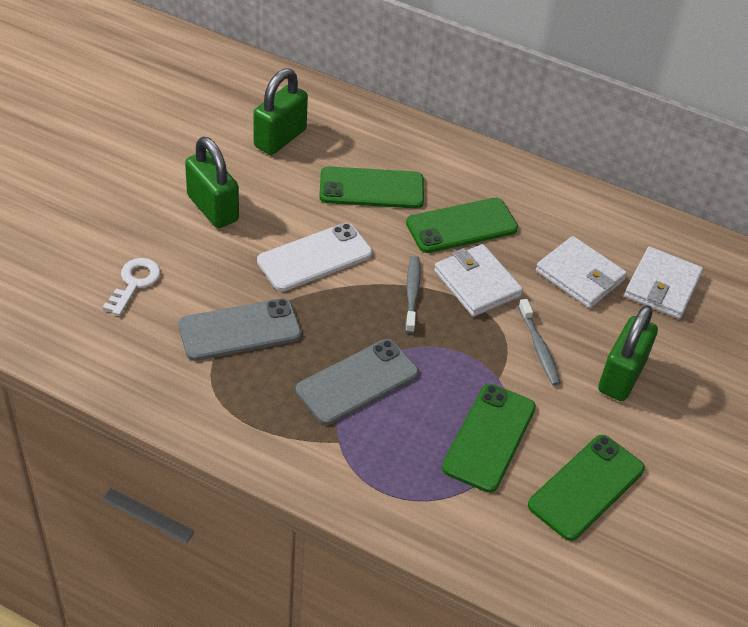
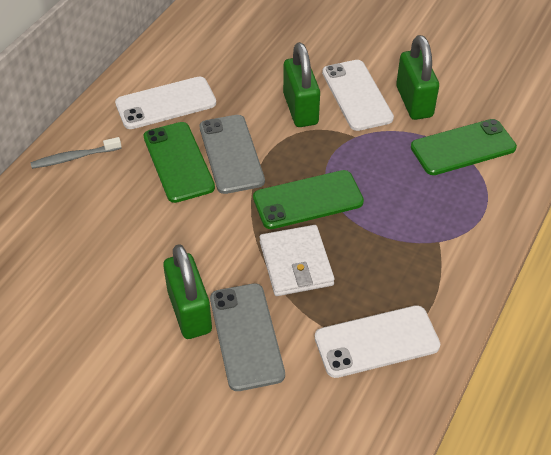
green phone: [319,166,424,208] [406,198,518,253] [442,384,536,493] [528,435,645,541] = 4 -> [144,122,215,203] [253,170,364,229] [411,119,517,175] = 3
grey toothbrush: [405,256,420,333] [518,299,561,385] = 2 -> [30,137,121,169] = 1
white key: [102,258,161,316] = 1 -> none = 0
white phone: [257,223,372,291] = 1 -> [115,76,216,129] [315,305,441,378] [322,60,394,131] = 3
white wallet: [434,244,523,317] [536,236,627,308] [624,247,703,319] = 3 -> [260,225,335,296] = 1

